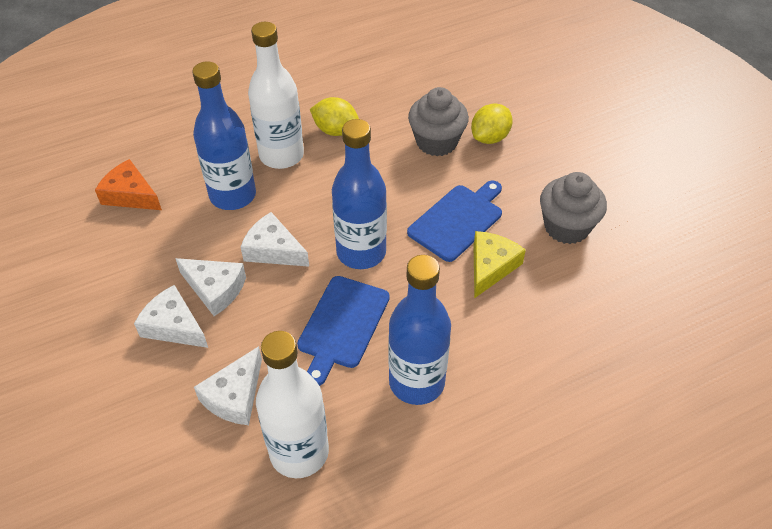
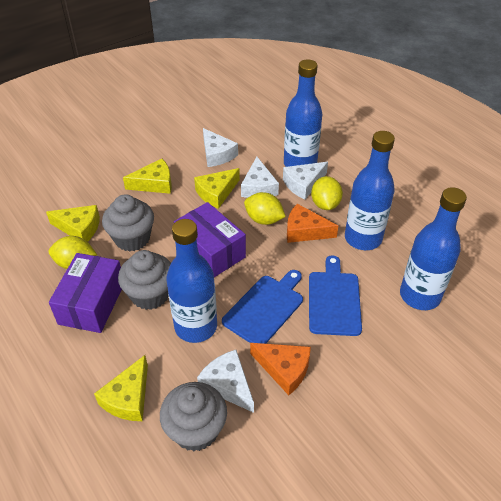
blue bottle: [192,61,256,210] [332,119,387,269] [388,255,451,405] = 3 -> [166,219,217,343] [284,59,322,167] [345,131,395,250] [400,187,467,310] = 4
grey cupcake: [408,87,469,156] [540,172,607,244] = 2 -> [102,194,154,252] [118,250,171,310] [160,382,227,452] = 3
orange cheese: [95,159,162,210] = 1 -> [250,343,311,395] [287,204,338,243] = 2
purple box: none = 0 -> [49,253,122,333] [174,202,246,277] = 2
white bottle: [248,22,304,169] [256,331,329,478] = 2 -> none = 0
yellow cheese: [474,231,526,298] = 1 -> [46,205,100,242] [94,355,148,421] [123,159,172,194] [194,168,240,209] = 4
yellow lemon: [310,97,359,136] [471,103,513,144] = 2 -> [49,236,97,269] [244,192,286,225] [311,176,343,210] = 3

